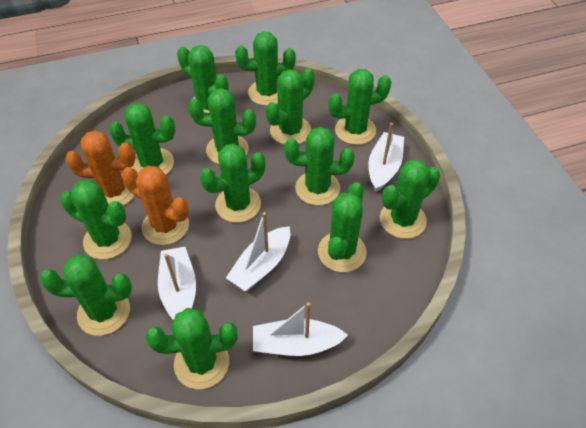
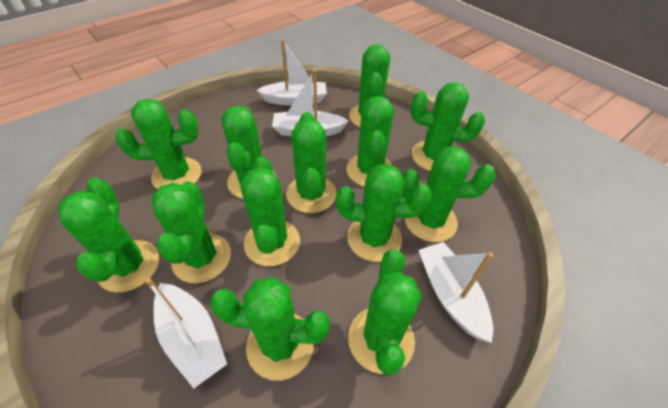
orange cactus: [65,130,136,206] [122,166,189,245] = 2 -> none = 0

